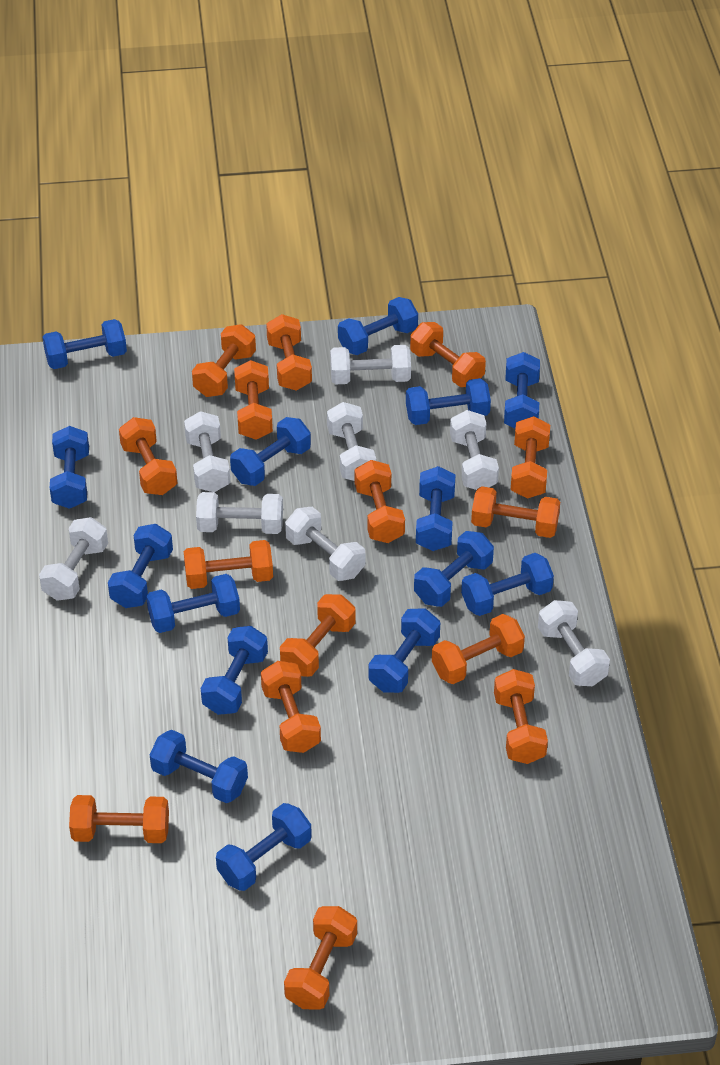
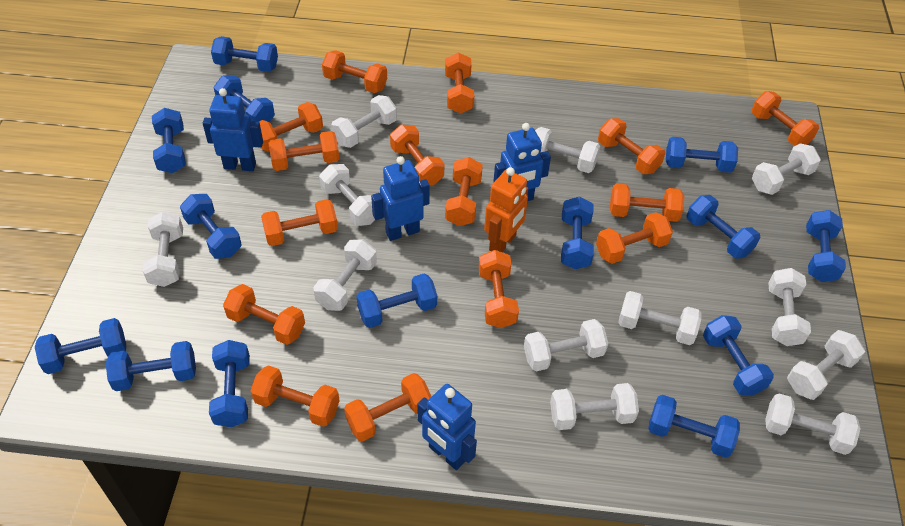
blue dumbbell: [43,319,127,369] [50,426,89,509] [108,524,173,608] [146,574,240,633] [150,730,248,803] [201,626,268,715] [216,803,312,891] [230,417,311,486] [338,297,418,355] [369,609,440,693] [406,378,491,425] [414,531,494,607] [416,466,455,551] [461,553,554,616] [504,352,540,429] = 15 -> [35,318,126,374] [106,341,196,391] [152,108,186,173] [180,194,242,259] [209,340,250,427] [211,36,278,72] [214,75,275,122] [356,274,437,328] [561,196,594,269] [648,395,740,458] [666,137,738,173] [686,195,760,259] [703,315,774,396] [806,210,846,282] = 14
blue robot: none = 0 -> [203,88,263,171] [371,156,430,241] [417,384,477,470] [493,123,551,201] = 4
orange robot: none = 0 -> [484,167,528,252] = 1
white dumbbell: [39,517,108,601] [184,411,230,492] [196,492,283,534] [285,507,365,581] [327,402,376,481] [330,345,411,385] [450,410,499,490] [538,600,610,686] = 8 -> [143,211,183,287] [313,239,377,311] [319,164,375,226] [331,95,397,148] [524,319,608,371] [535,127,600,173] [550,383,639,430] [618,291,702,345] [752,143,821,195] [765,393,861,455] [769,268,811,346] [787,330,865,400] = 12

